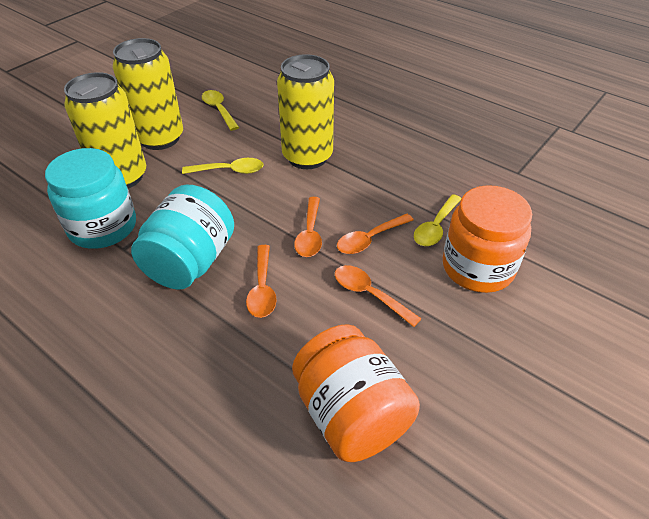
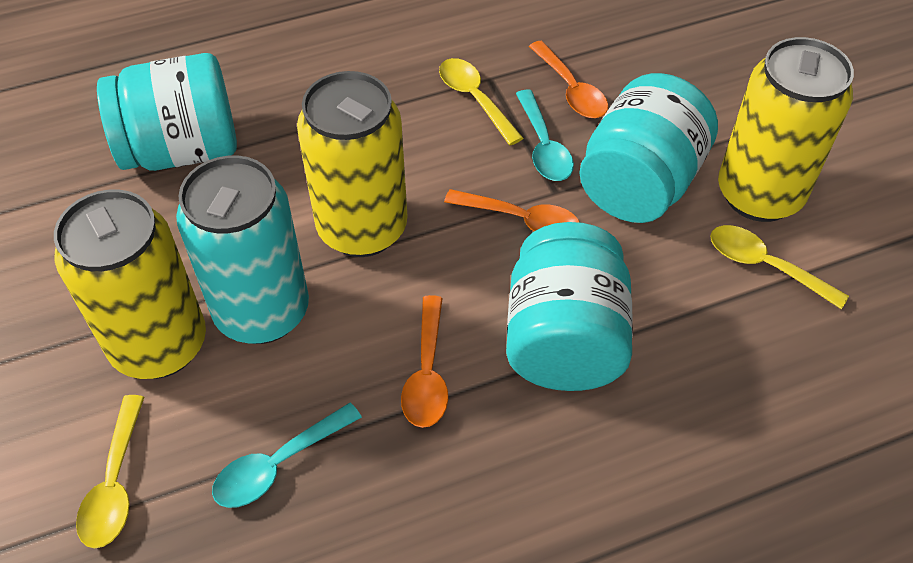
orange jar: [292,324,420,462] [443,185,532,293] = 2 -> none = 0
orange spoon: [246,245,277,318] [294,197,322,257] [335,265,422,327] [337,214,413,254] = 4 -> [401,295,448,428] [444,189,580,231] [529,41,608,118] = 3
turquoise can: none = 0 -> [176,155,309,344] = 1
turquoise jar: [45,148,136,249] [131,184,234,290] = 2 -> [97,53,237,171] [506,222,633,391] [580,73,718,223] = 3
turquoise spoon: none = 0 -> [212,403,362,508] [516,89,574,181] = 2

